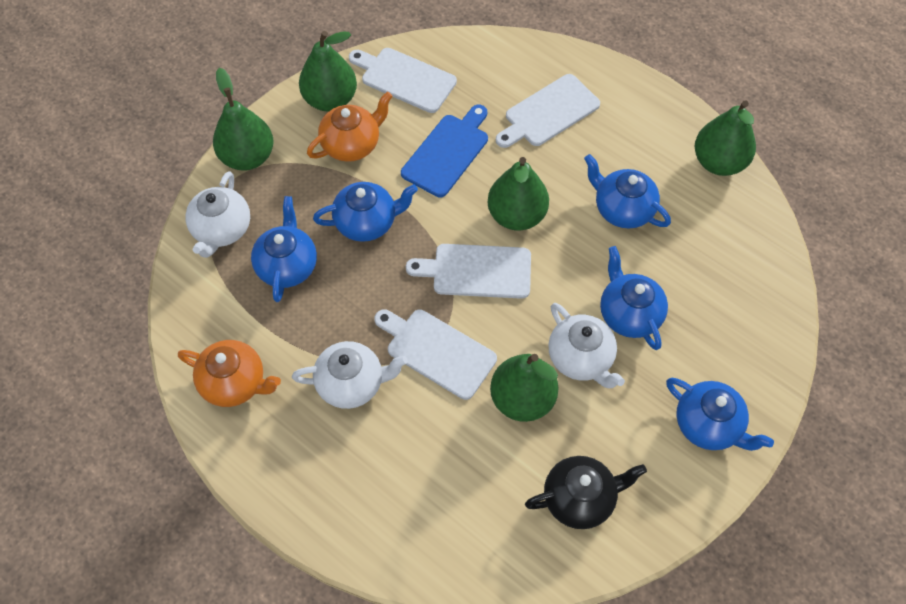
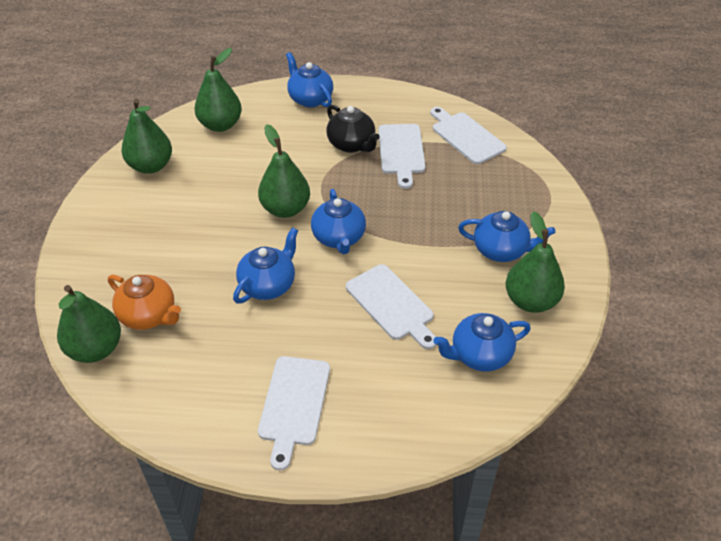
blue cutting board: [401,105,488,197] = 1 -> none = 0
orange teapot: [178,340,281,407] [307,92,393,162] = 2 -> [108,275,181,330] = 1
white teapot: [185,171,250,258] [292,341,408,409] [548,303,625,388] = 3 -> none = 0

